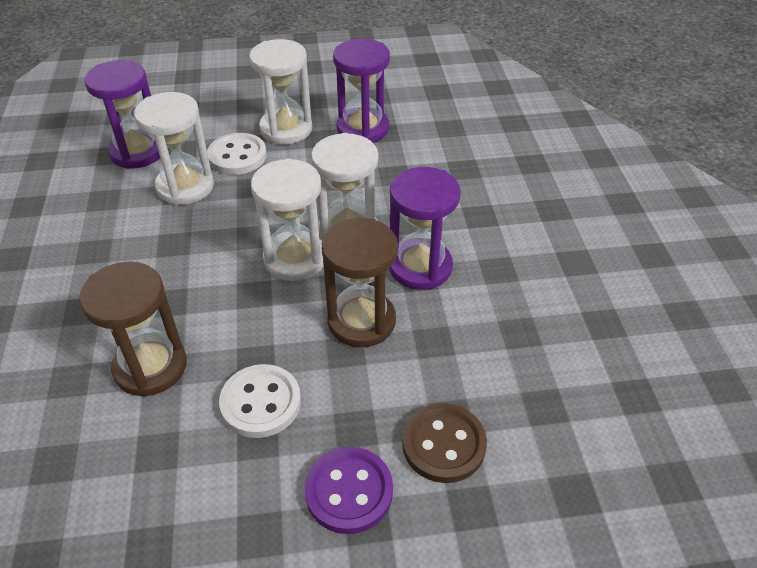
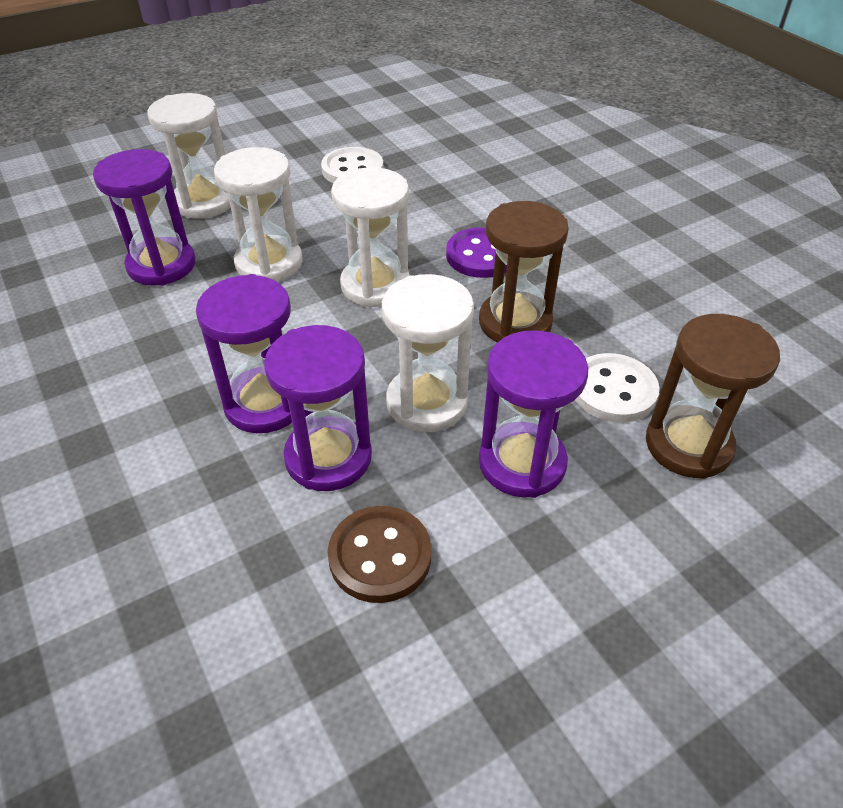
purple hourglass: [84,60,160,169] [333,39,390,142] [389,167,461,290] = 3 -> [93,149,196,286] [196,274,292,433] [264,325,372,491] [479,330,589,498] = 4

